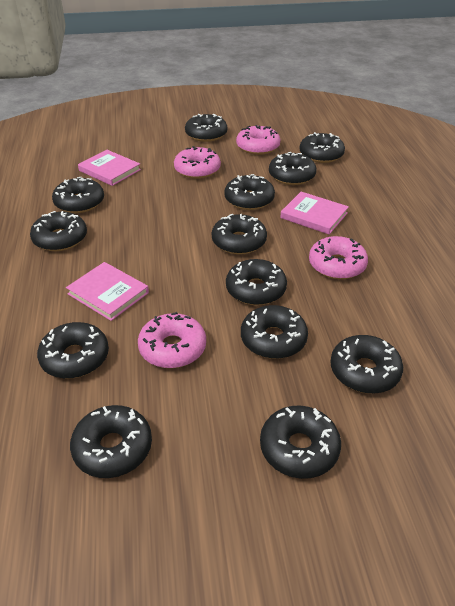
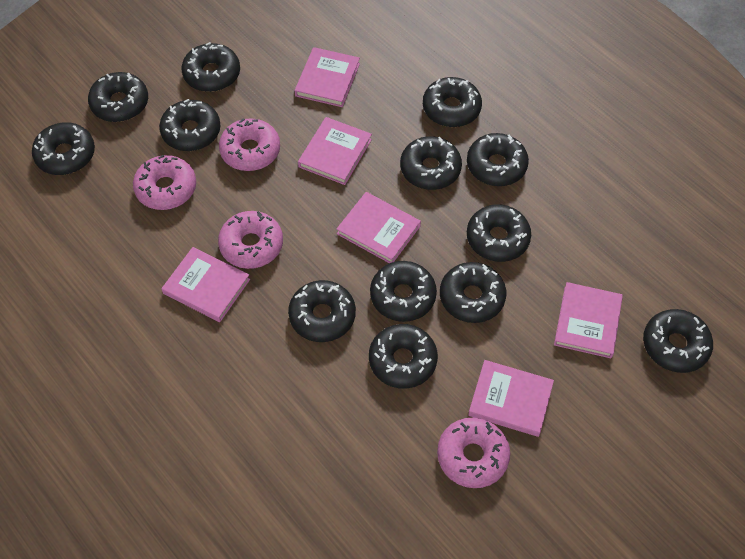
pink book: [66,262,149,321] [78,150,141,186] [280,192,349,235] = 3 -> [161,247,250,322] [294,47,360,107] [298,117,372,185] [337,192,421,263] [468,360,554,437] [554,282,623,358] = 6

